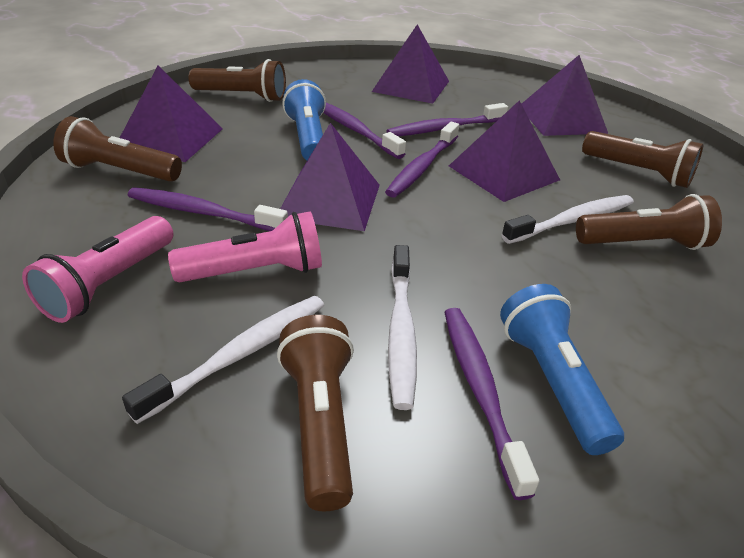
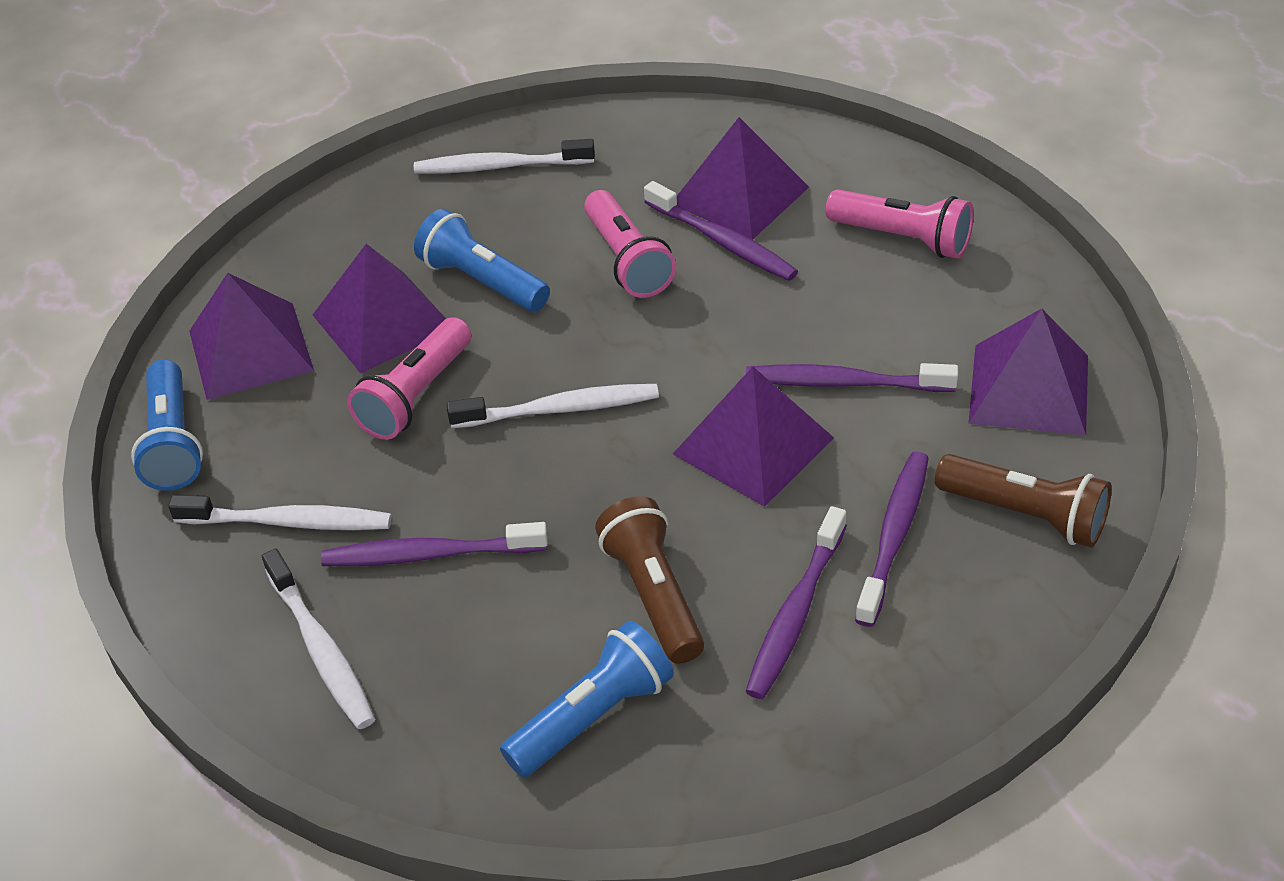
blue flashlight: [282,79,326,160] [500,284,624,455] = 2 -> [131,359,203,491] [414,209,550,312] [500,621,674,777] = 3
brown flashlight: [53,116,182,182] [189,59,286,102] [277,315,354,511] [576,194,722,250] [582,131,703,188] = 5 -> [595,496,704,664] [935,454,1112,547] = 2
pink flashlight: [22,216,173,323] [168,211,322,282] = 2 -> [347,317,471,440] [584,190,676,298] [826,189,974,259] = 3
white toothbrush: [122,296,324,424] [388,245,417,410] [502,195,634,244] = 3 -> [168,495,392,530] [262,548,375,729] [414,139,595,174] [447,384,659,428] = 4

